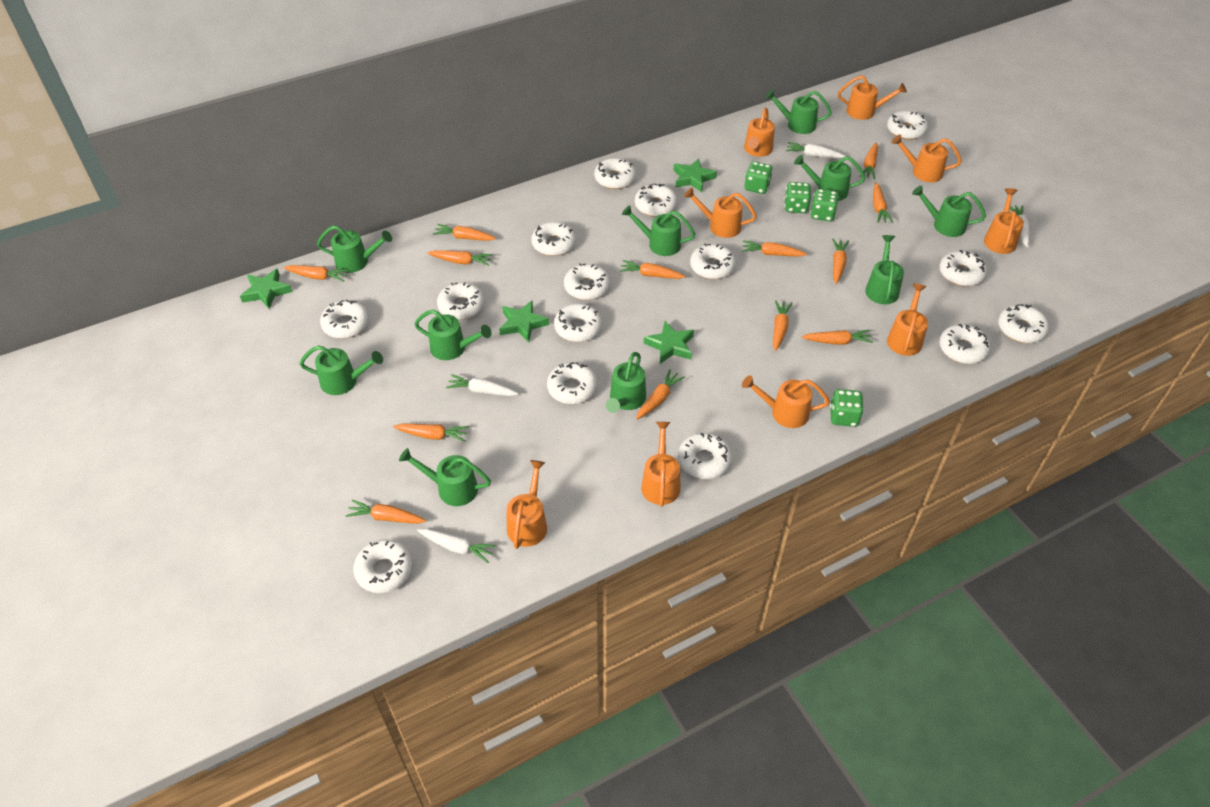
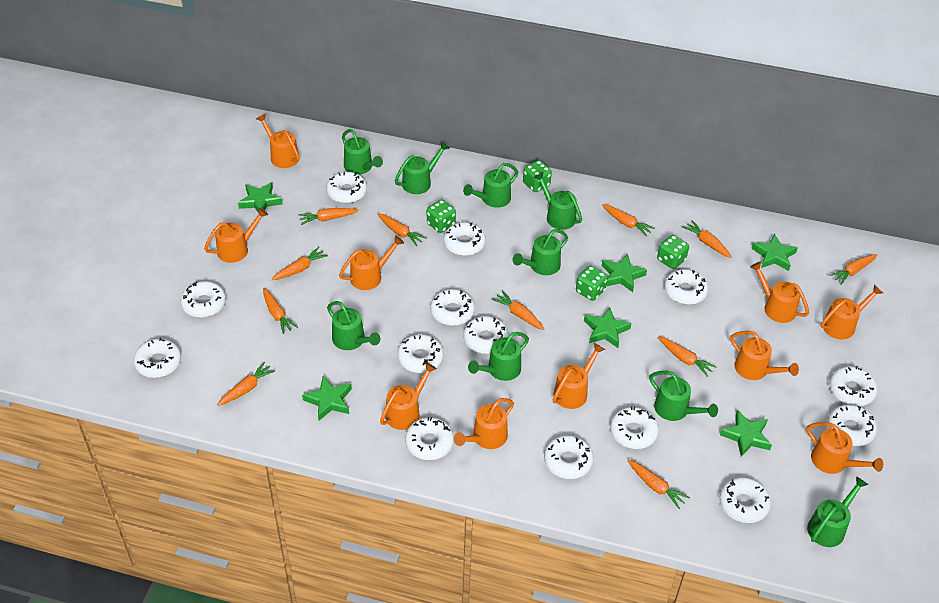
green star: [240,269,292,309] [499,301,549,342] [644,321,694,364] [673,158,717,192] = 4 -> [238,182,282,213] [302,376,352,421] [584,307,631,348] [602,254,647,292] [720,410,772,457] [751,234,798,271] = 6
green watering can: [300,345,383,395] [317,225,392,273] [399,448,491,506] [415,309,492,360] [606,352,646,413] [622,205,695,256] [765,89,832,134] [794,155,865,201] [865,235,904,304] [912,185,986,237] = 10 -> [327,301,380,350] [342,129,383,174] [395,142,449,194] [463,163,518,208] [468,332,529,381] [513,229,568,275] [534,172,582,230] [649,371,718,421] [807,476,868,547] = 9
orange carrot: [283,265,349,282] [345,500,426,524] [393,424,469,442] [428,250,493,266] [433,224,496,241] [619,260,686,279] [636,369,685,420] [742,240,807,257] [773,300,793,351] [802,330,873,345] [832,239,849,284] [860,143,878,179] [873,182,893,223] = 13 -> [217,362,275,406] [263,288,298,334] [271,247,328,280] [299,208,359,225] [377,213,427,246] [492,291,545,330] [602,204,655,237] [628,460,690,509] [658,336,717,377] [682,220,732,258] [829,254,877,285] = 11
orange watering can: [506,460,547,549] [641,422,680,507] [684,188,757,238] [742,375,830,428] [744,108,775,157] [838,76,907,120] [887,284,928,356] [892,135,962,182] [984,188,1024,254] = 9 -> [204,208,268,263] [256,114,300,168] [339,235,404,290] [380,362,437,430] [454,398,514,449] [553,343,605,409] [730,331,799,380] [750,261,809,323] [806,422,883,474] [821,285,883,340] = 10
white carrot: [417,529,496,563] [446,374,518,396] [786,142,845,158] [1010,205,1030,247] = 4 -> none = 0
white donut: [320,300,369,339] [353,539,413,593] [437,282,485,320] [532,222,576,256] [547,362,598,404] [554,304,602,342] [564,263,610,300] [594,158,636,189] [635,184,678,217] [678,433,732,479] [690,244,736,279] [887,111,928,140] [939,324,991,364] [940,250,987,286] [998,304,1049,343] = 15 -> [133,338,181,378] [180,281,226,318] [326,172,367,203] [397,334,444,373] [405,417,454,460] [430,289,475,326] [444,222,486,256] [463,316,509,354] [544,435,594,479] [610,406,659,449] [664,269,708,305] [719,477,771,523] [828,404,877,446] [829,366,878,406] = 14

